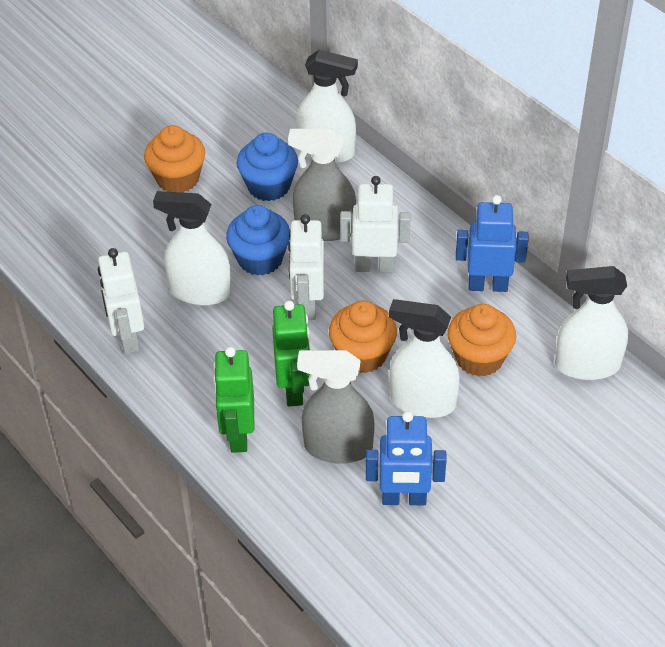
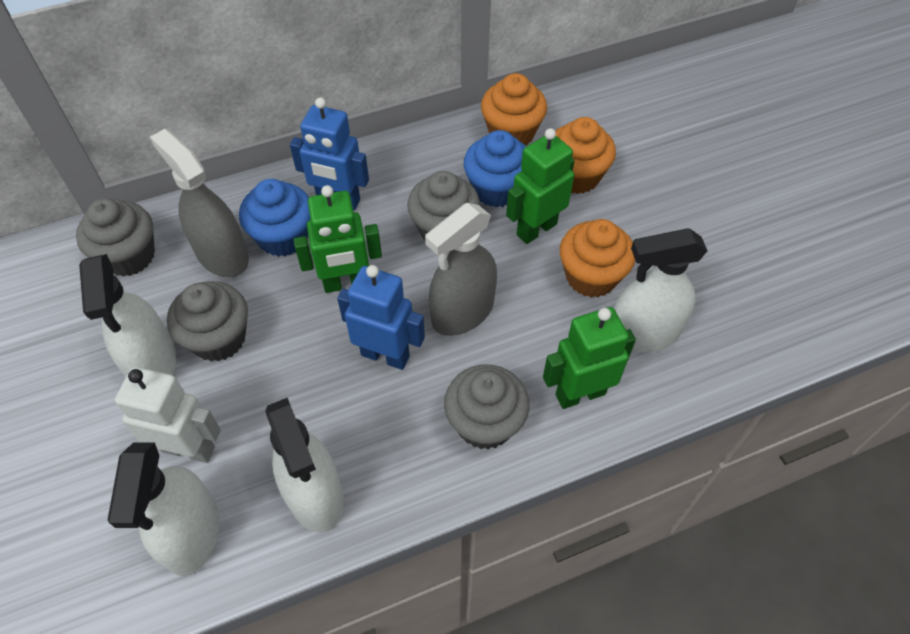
green robot: [213,347,254,453] [272,300,310,406] = 2 -> [294,185,382,293] [506,128,575,244] [543,307,636,409] = 3
grey cupcake: none = 0 -> [76,198,155,277] [167,281,248,362] [407,171,480,240] [444,364,529,450] = 4
white robot: [98,248,144,354] [288,214,324,320] [340,176,410,273] = 3 -> [115,367,221,463] = 1

